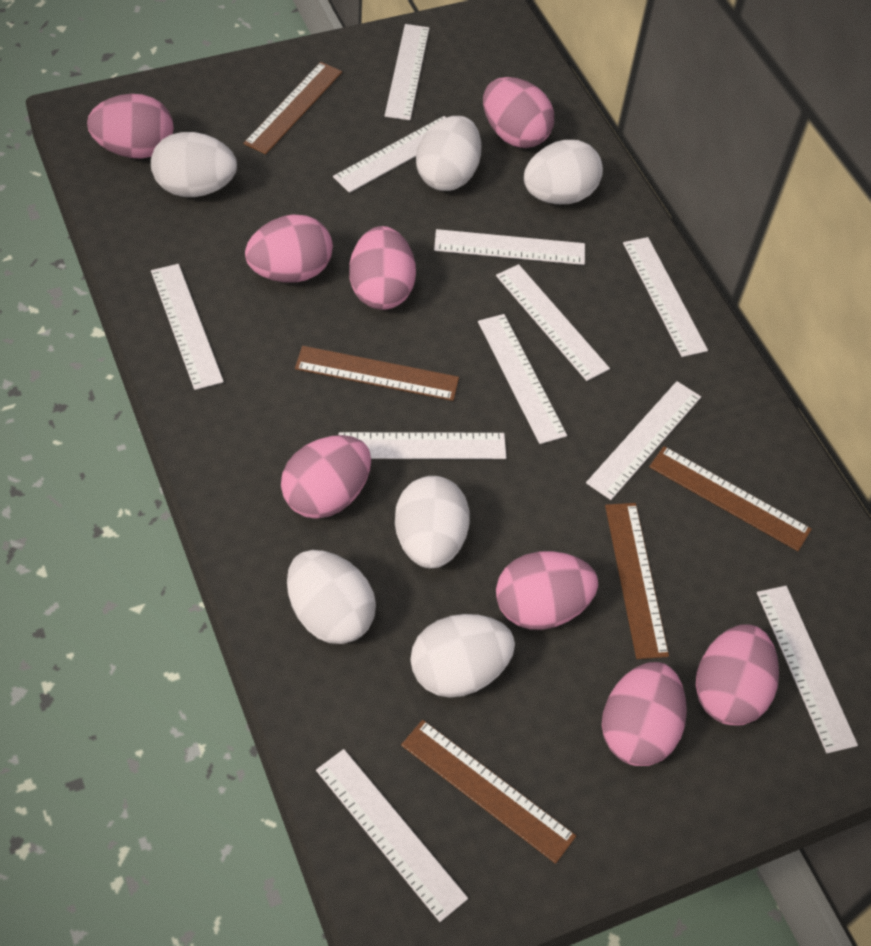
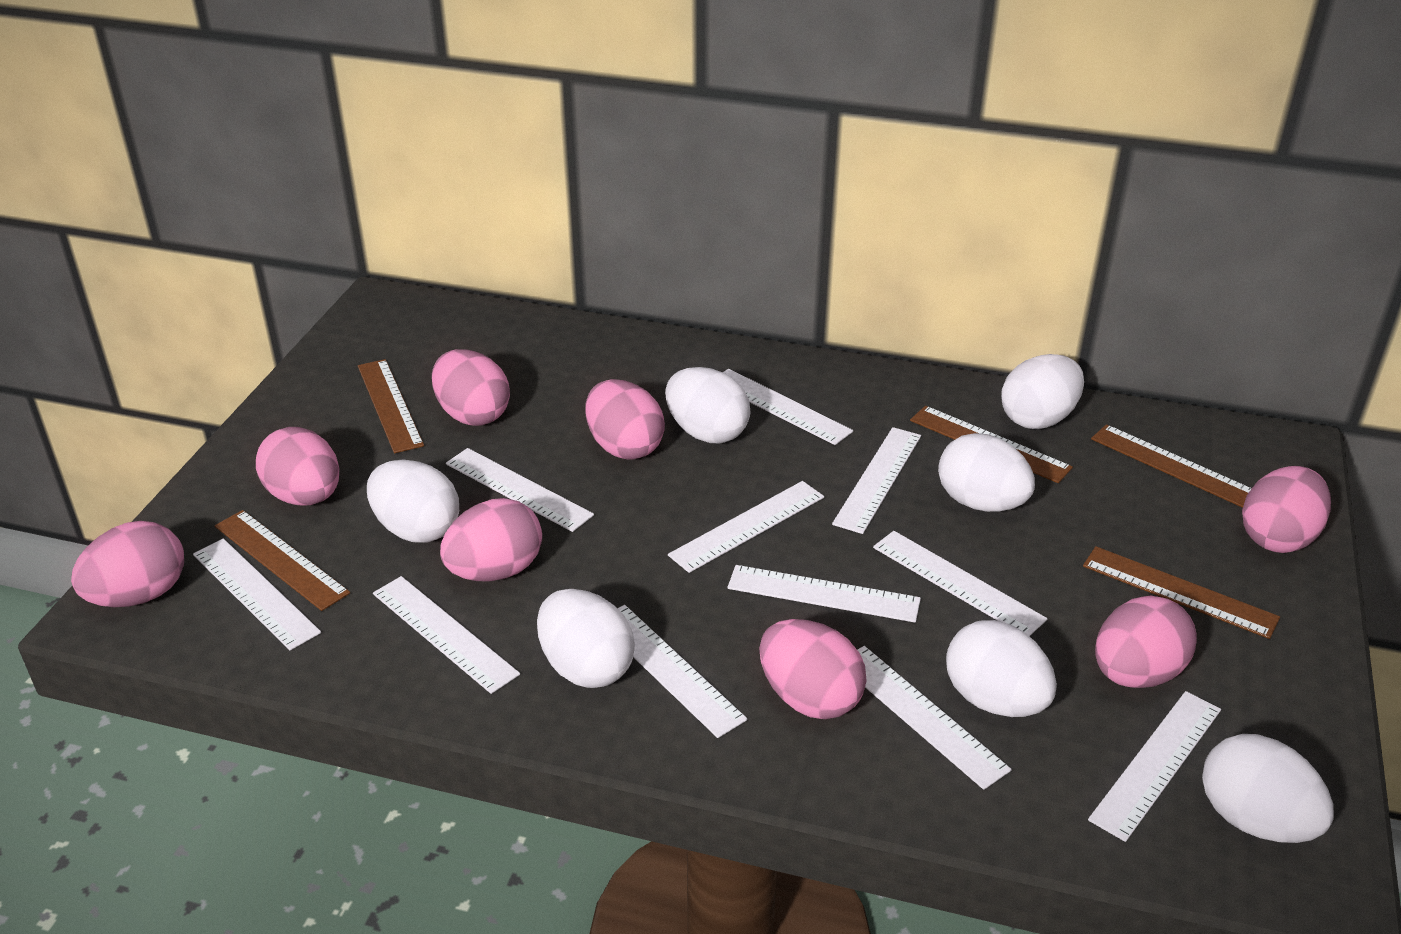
white egg: [151,132,237,197] [287,550,376,644] [395,476,470,568] [410,614,515,698] [416,116,481,191] [524,140,603,204] = 6 -> [367,459,459,543] [537,589,635,688] [665,367,750,443] [938,433,1035,512] [946,620,1057,717] [1001,354,1084,429] [1202,734,1334,843] = 7

